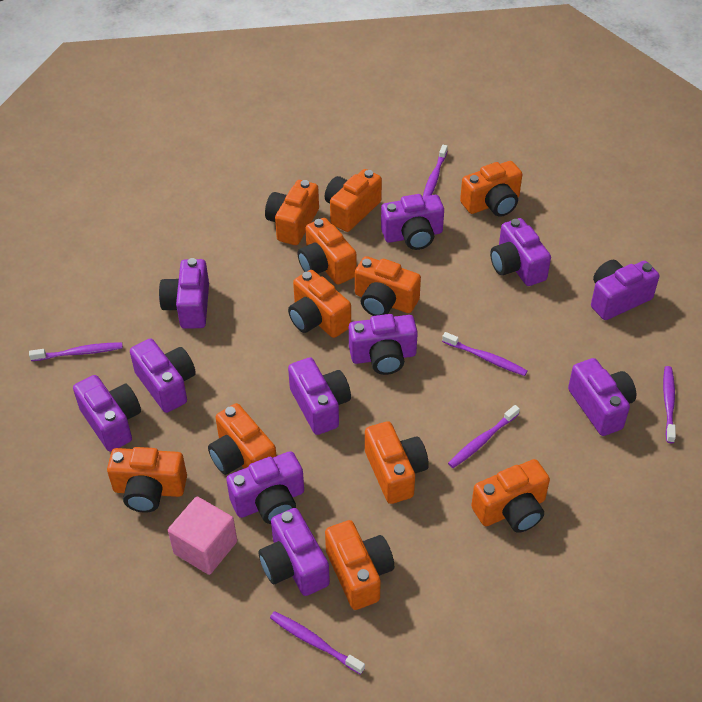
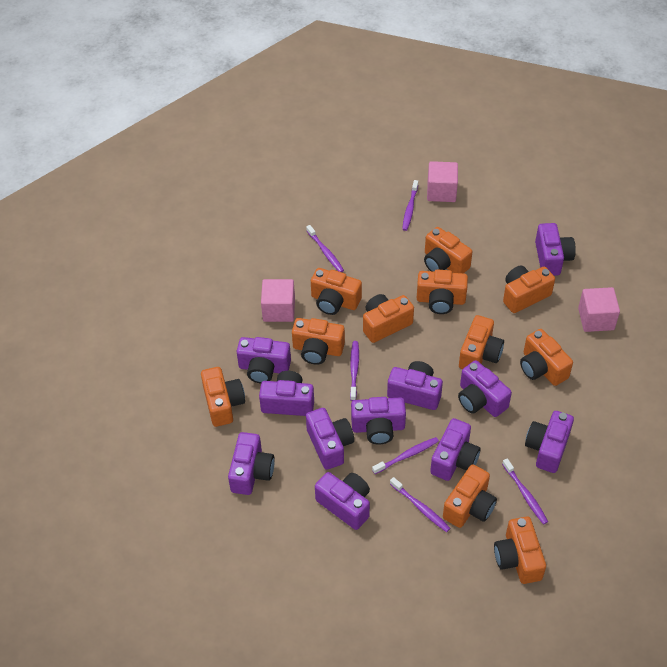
pink cube: [168,497,237,575] = 1 -> [261,279,295,322] [427,161,458,202] [578,287,620,332] = 3

